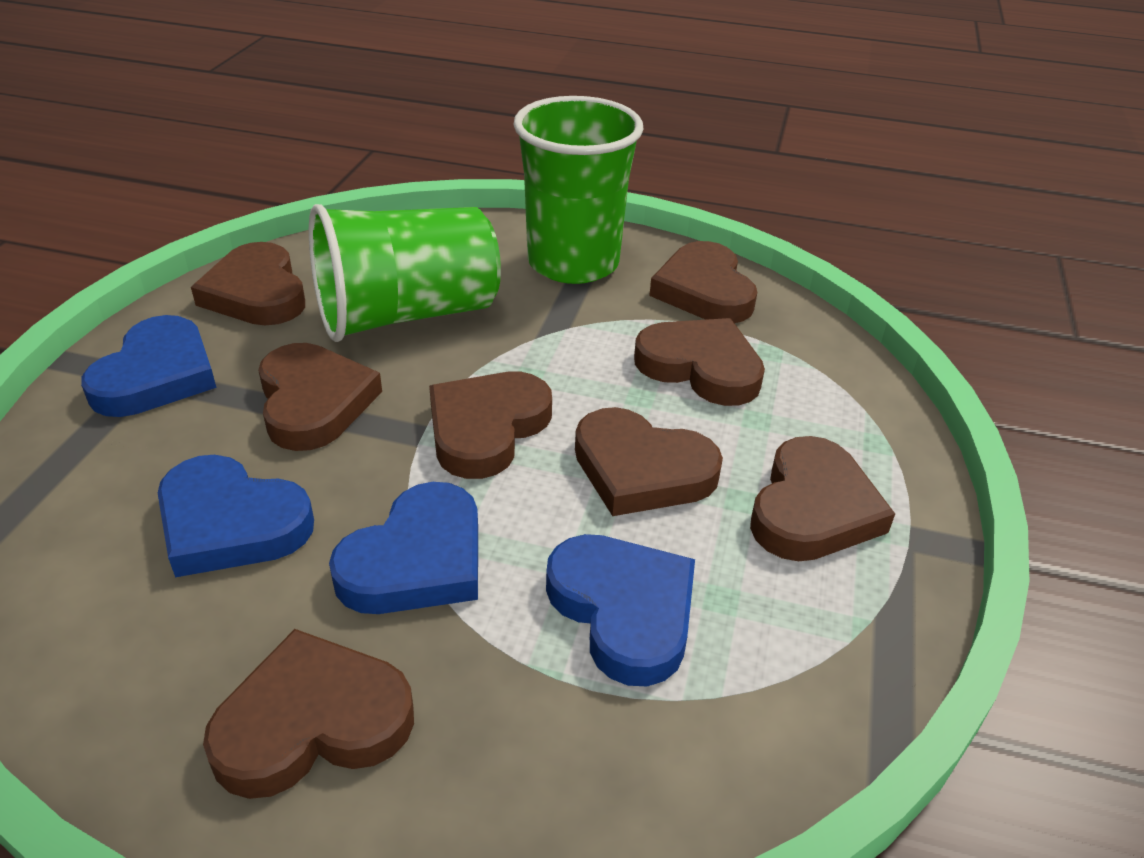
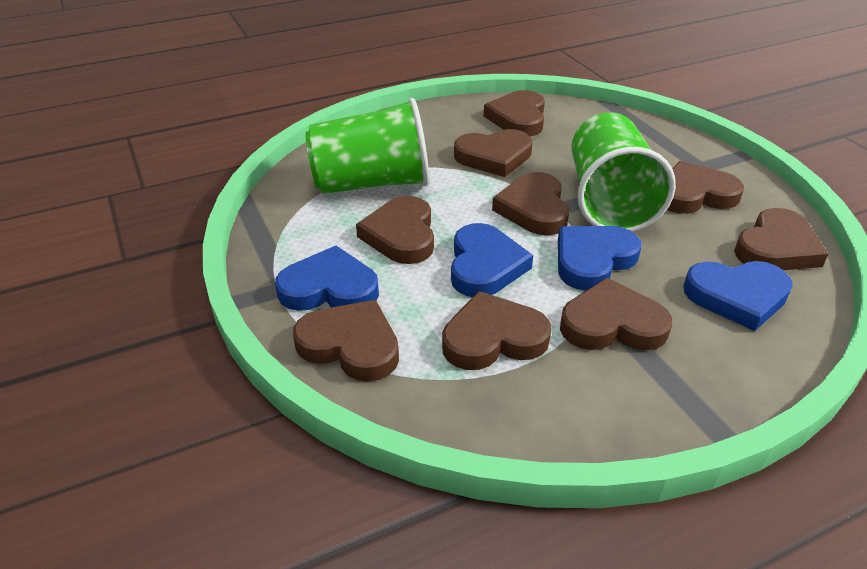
brown heart: [191,242,305,325] [203,629,414,799] [258,343,382,451] [429,371,552,479] [575,407,723,516] [634,318,765,406] [649,241,757,323] [750,436,895,561] = 8 -> [293,300,399,382] [356,196,434,264] [442,291,552,370] [454,129,533,177] [484,90,545,137] [492,172,569,235] [560,278,672,351] [667,161,744,214] [734,208,828,270] = 9

